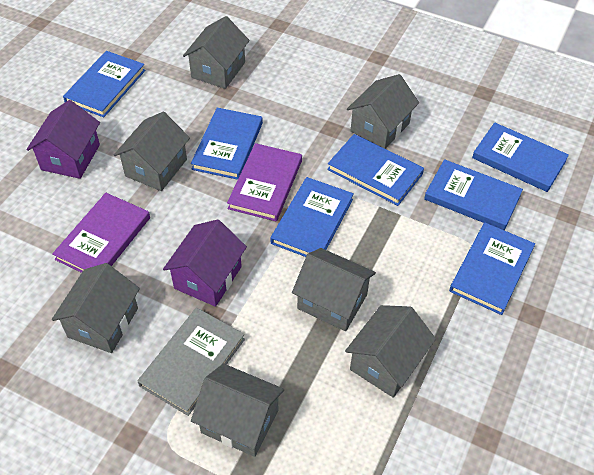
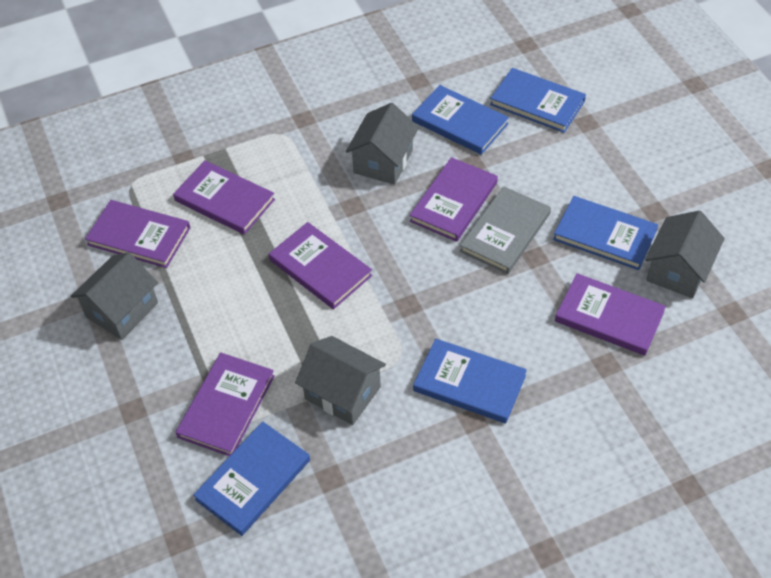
blue book: [63,51,145,117] [191,108,263,180] [270,177,354,257] [327,134,424,206] [424,159,523,230] [449,223,535,315] [472,122,569,192] = 7 -> [193,421,310,536] [412,85,509,155] [413,338,527,423] [490,68,586,133] [553,196,658,270] = 5
grey house: [52,263,140,353] [114,112,190,191] [183,16,250,89] [191,363,284,457] [292,248,376,331] [345,305,436,398] [347,74,419,149] = 7 -> [70,252,158,340] [295,336,386,425] [346,103,419,185] [645,211,725,298] = 4
purple book: [52,193,150,273] [227,143,302,222] = 2 -> [85,200,190,268] [173,160,275,235] [176,353,275,456] [269,222,372,309] [410,157,498,242] [555,273,666,356] = 6
purple house: [26,100,100,179] [163,219,247,307] = 2 -> none = 0

